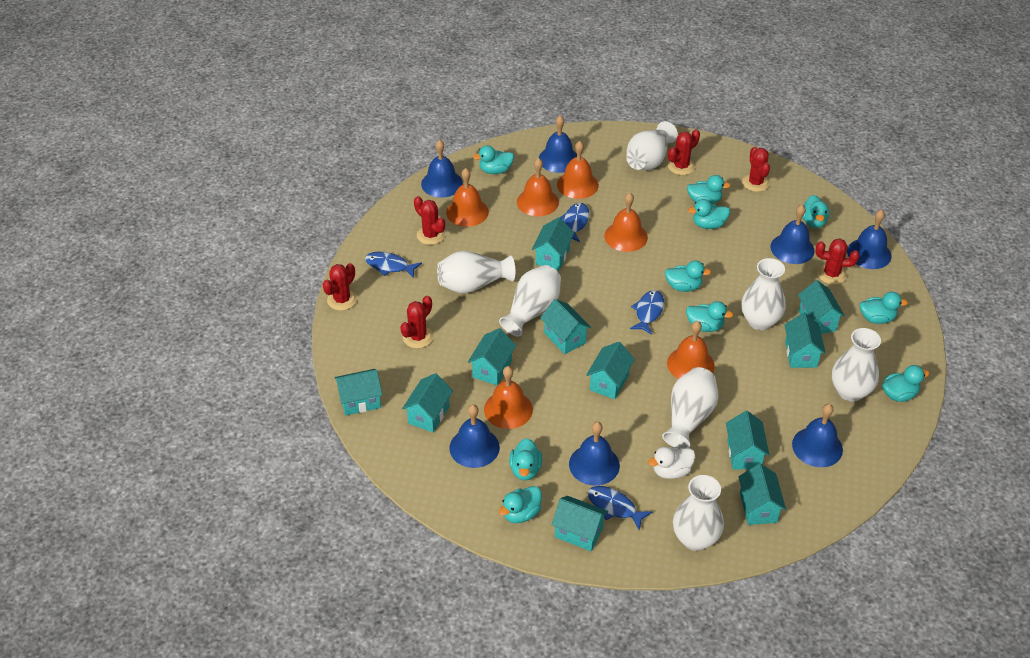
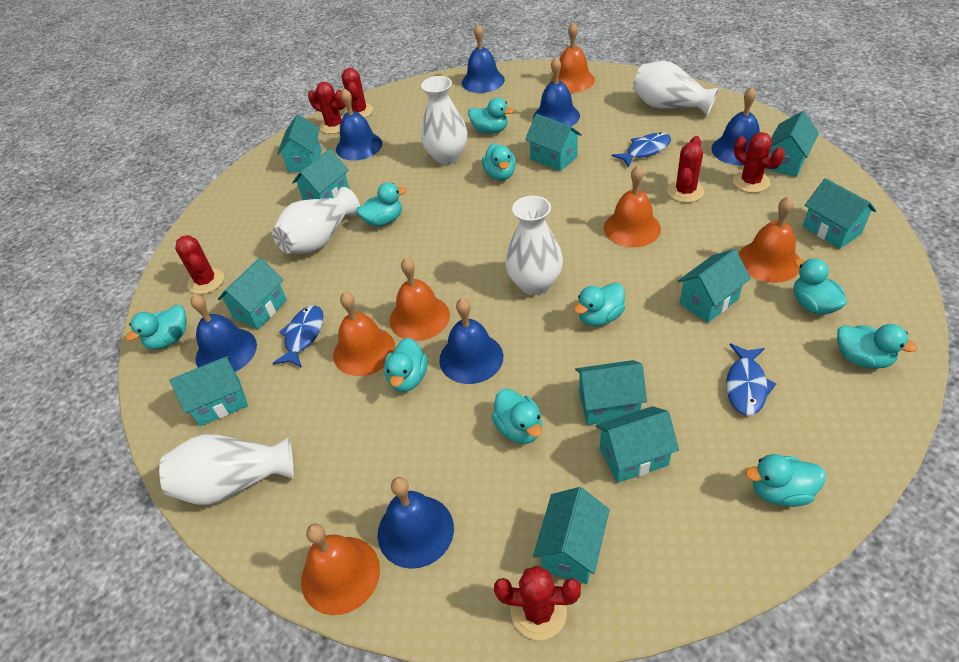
blue fish: [365,252,422,278] [560,203,589,242] [588,486,652,530] [630,290,664,335] = 4 -> [273,305,323,368] [612,132,671,168] [726,343,777,416] = 3
white duck: [648,447,695,479] = 1 -> none = 0
white vase: [437,251,515,293] [499,265,561,337] [626,121,678,170] [662,367,718,449] [673,475,724,551] [741,258,786,330] [832,328,881,402] = 7 -> [159,434,294,505] [272,187,360,254] [421,76,467,165] [505,196,563,295] [633,61,719,116] = 5

